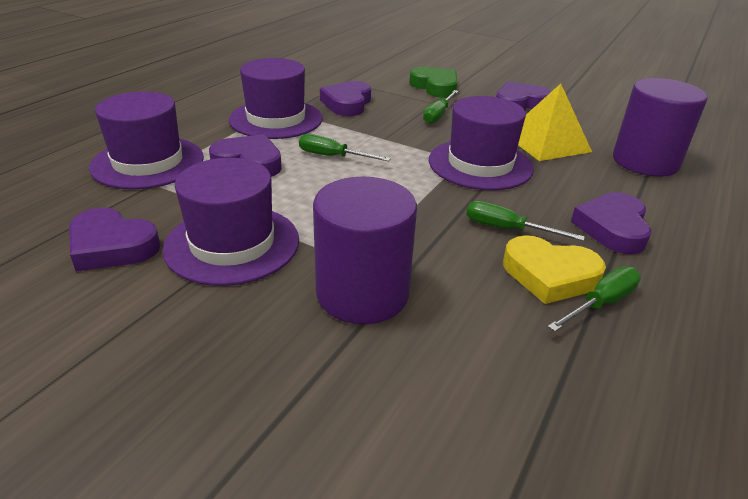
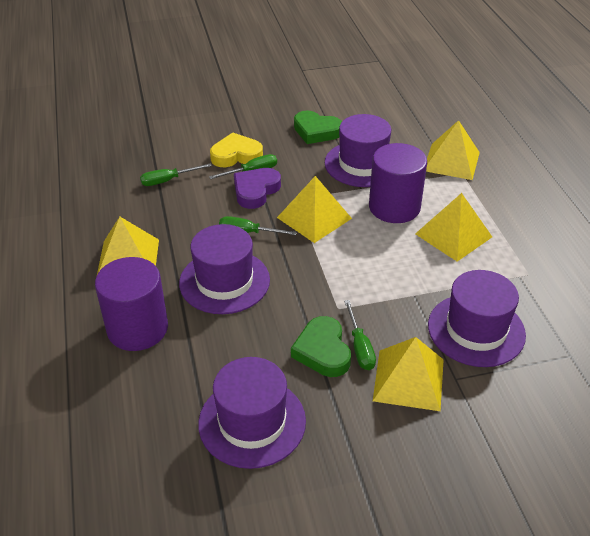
green heart: [409,67,457,98] = 1 -> [291,316,351,377] [294,110,342,144] = 2
purple heart: [69,208,160,271] [209,134,282,177] [320,81,371,116] [496,81,551,110] [571,192,652,255] = 5 -> [234,168,281,209] = 1
yellow pyramid: [518,84,592,161] = 1 -> [97,217,159,274] [277,176,352,243] [373,337,444,411] [415,193,492,262] [426,120,480,180] = 5

